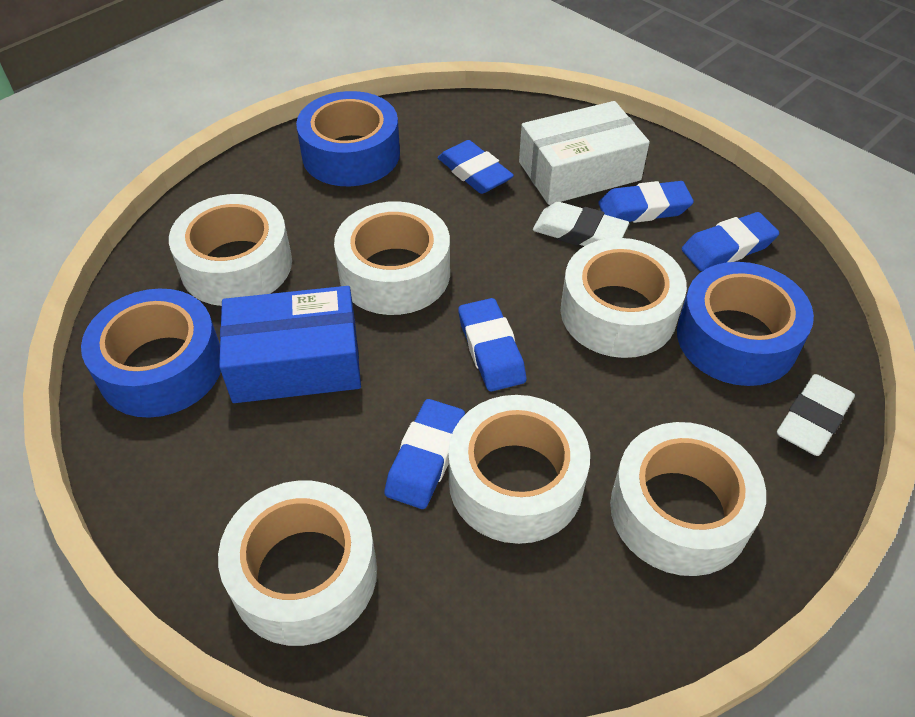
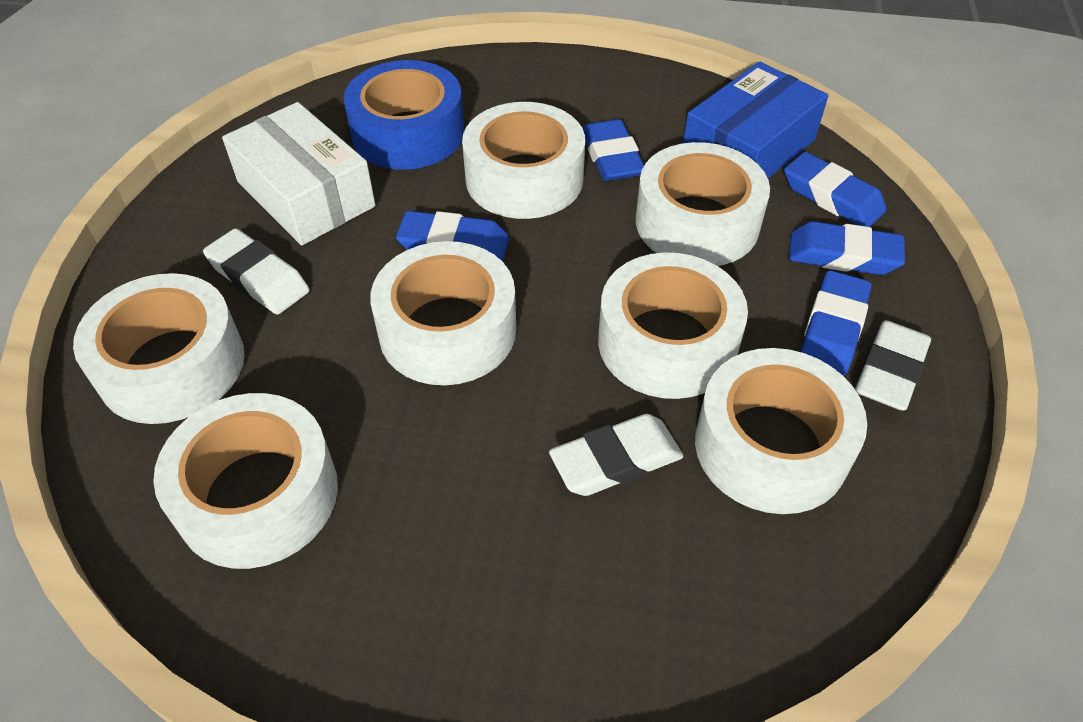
blue tape: [81,289,221,418] [296,91,400,186] [677,262,814,386] = 3 -> [344,60,464,170] = 1
white eraser: [533,202,629,246] [777,374,855,456] = 2 -> [203,228,309,315] [549,414,684,496] [855,320,931,411] = 3
white tape: [169,194,292,306] [218,481,377,646] [334,201,450,315] [448,395,590,544] [561,238,687,358] [610,422,766,576] = 6 -> [73,273,245,424] [153,393,338,569] [370,241,516,385] [462,102,585,219] [598,252,748,399] [635,142,770,266] [695,348,867,514] = 7

